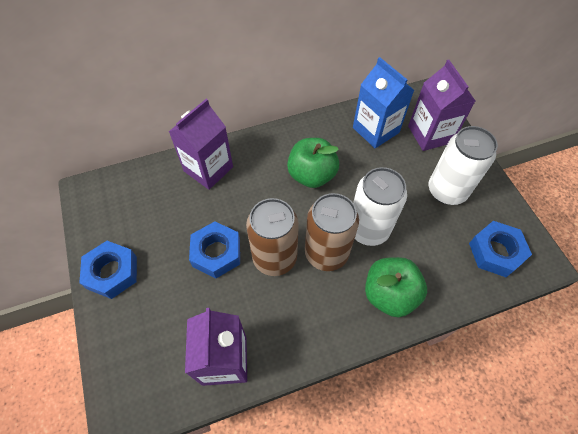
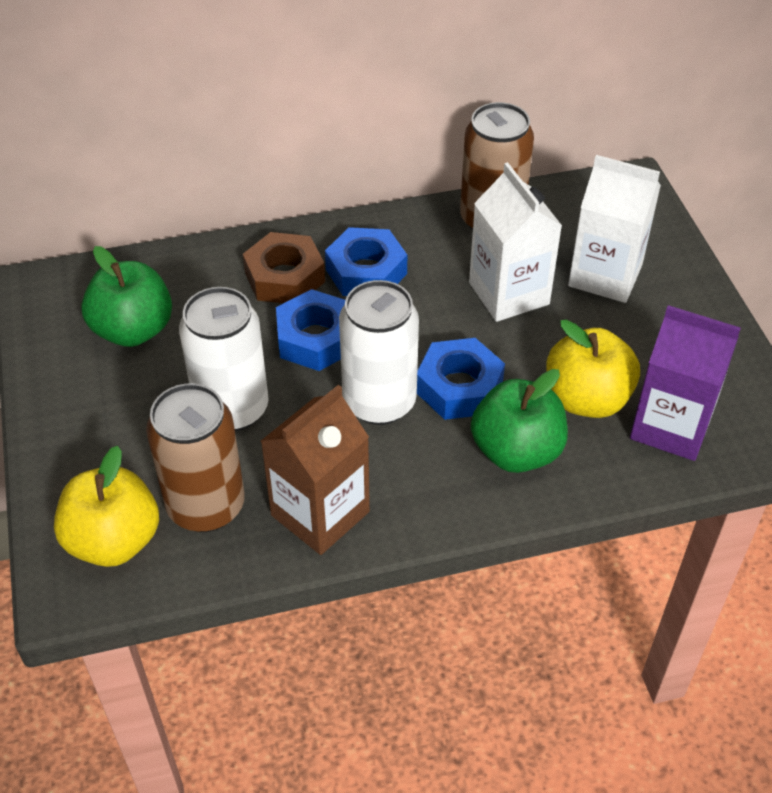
blue carton: [353,57,414,148] = 1 -> none = 0
brown carton: none = 0 -> [261,385,370,555] = 1
brown nut: none = 0 -> [243,232,325,303] = 1
purple carton: [169,99,233,190] [185,308,247,386] [408,60,475,151] = 3 -> [630,305,741,461] = 1
white carton: none = 0 -> [469,162,562,322] [568,155,661,303] = 2
yellow apple: none = 0 -> [54,446,159,567] [546,320,640,418] = 2

